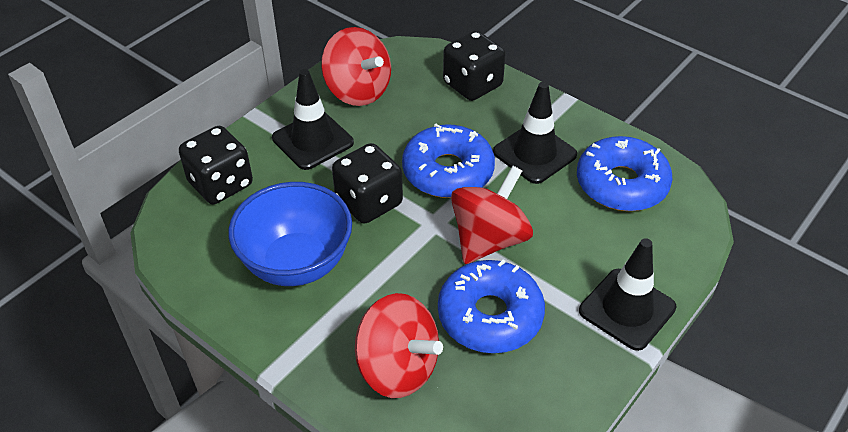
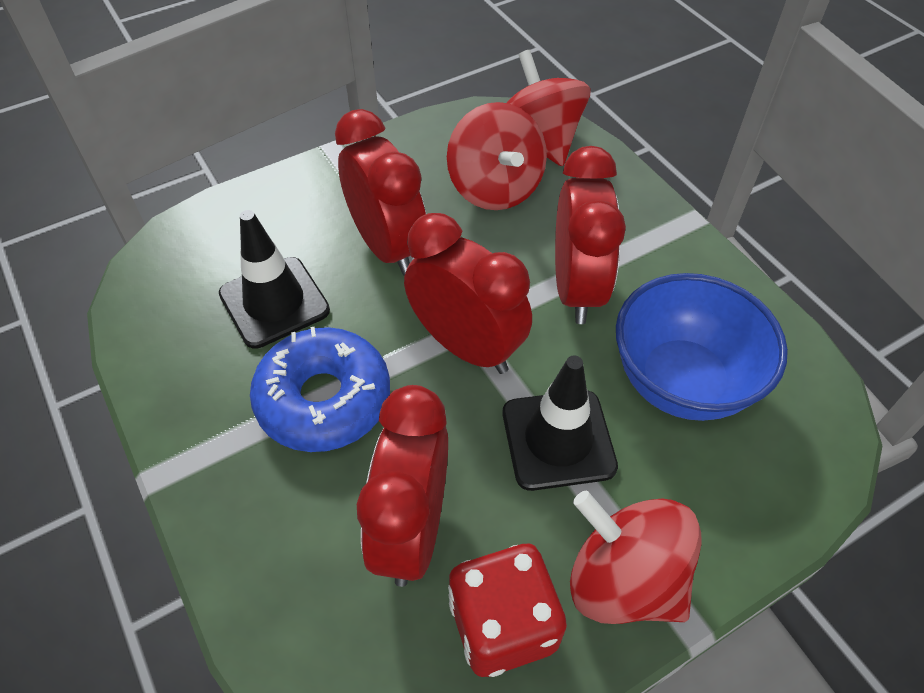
black dice: [179,126,253,204] [332,143,403,224] [443,31,506,101] = 3 -> none = 0
black traffic cone: [272,69,354,170] [493,82,577,184] [579,238,677,351] = 3 -> [219,210,330,349] [503,356,618,491] = 2
blue donut: [402,124,495,198] [438,260,545,353] [577,136,673,211] = 3 -> [250,327,390,452] = 1
red clock: none = 0 -> [335,109,426,276] [357,385,448,587] [404,213,532,374] [555,146,626,324] = 4
red dice: none = 0 -> [448,543,567,677] = 1

